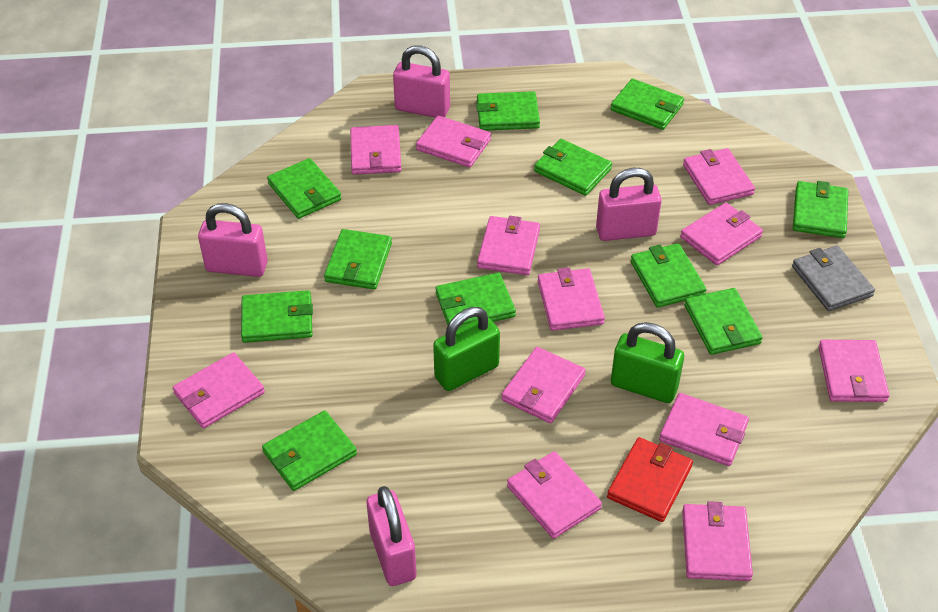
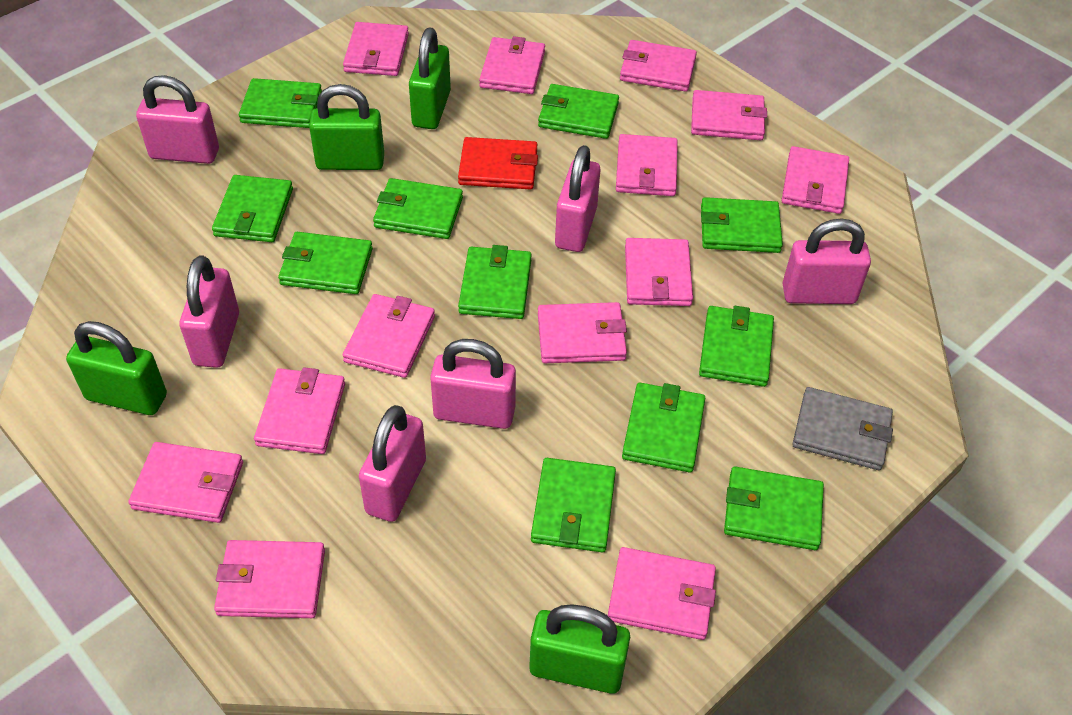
green padlock: [433,307,500,391] [611,322,684,403] = 2 -> [66,321,167,415] [309,84,384,170] [409,28,451,129] [529,604,630,694] = 4
pink padlock: [198,203,268,277] [367,486,417,586] [393,46,450,118] [596,168,662,241] = 4 -> [136,75,219,164] [180,255,239,368] [359,405,426,522] [430,339,516,429] [555,145,600,252] [782,218,871,304] = 6
pink wallet: [173,352,265,428] [350,125,401,175] [416,115,491,168] [477,216,540,275] [501,347,586,423] [507,451,602,539] [538,268,605,331] [659,393,749,466] [680,203,763,265] [682,501,753,581] [683,148,755,205] [818,340,889,402] = 12 -> [128,442,243,523] [214,540,325,618] [254,367,345,454] [343,22,409,76] [343,294,435,378] [479,36,545,94] [538,302,627,363] [608,547,716,640] [616,134,678,196] [620,40,697,92] [625,238,693,306] [691,90,767,140] [782,146,849,214] = 13

